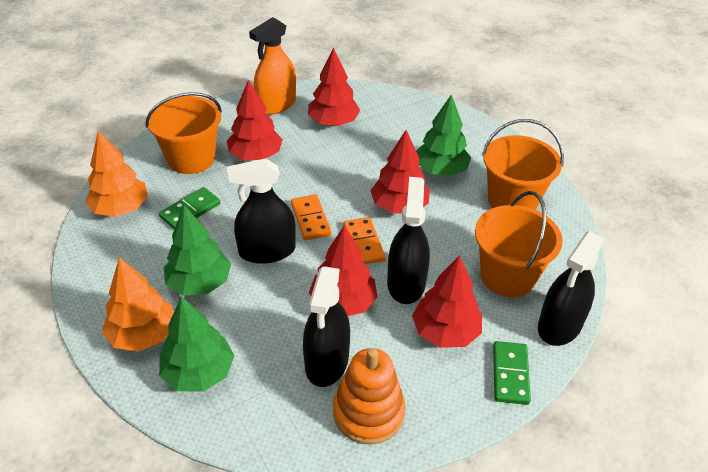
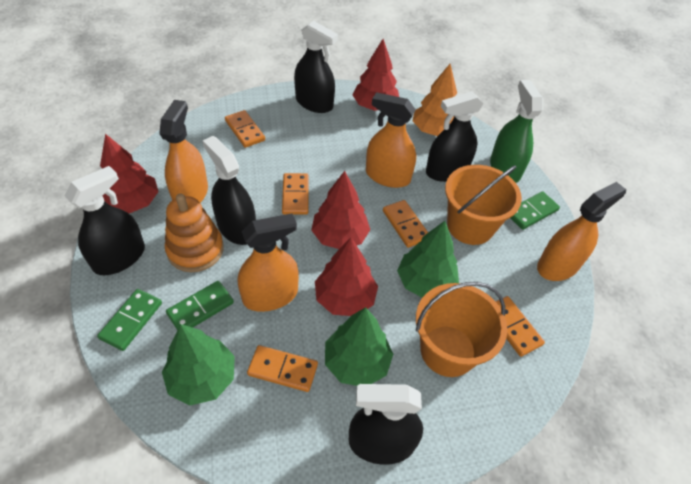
black spray bottle: [227,158,296,264] [303,266,350,387] [387,177,430,304] [538,231,604,346] = 4 -> [65,166,145,275] [202,136,256,245] [294,21,338,113] [349,384,423,465] [426,91,483,182] = 5
green domino: [159,187,220,229] [493,341,531,405] = 2 -> [97,289,162,351] [166,281,234,330] [510,191,560,230] = 3
green spray bottle: none = 0 -> [490,80,543,183] = 1
orange bucket: [146,92,222,174] [475,191,563,297] [482,119,564,210] = 3 -> [416,282,507,377] [445,165,522,245] = 2
orange domino: [291,194,331,240] [343,217,386,264] = 2 -> [225,110,265,148] [247,345,318,392] [282,173,309,215] [383,200,428,248] [495,296,545,357] = 5
orange spray bottle: [249,17,296,115] = 1 -> [159,100,208,203] [238,213,299,312] [366,92,416,188] [537,182,626,281] = 4
orange tree: [85,131,148,217] [102,257,174,352] = 2 -> [413,64,457,136] = 1
red tree: [227,80,283,160] [308,48,360,126] [309,225,378,316] [370,130,430,214] [412,255,482,348] = 5 -> [100,134,159,213] [311,171,370,249] [315,237,378,316] [352,39,399,111] = 4

